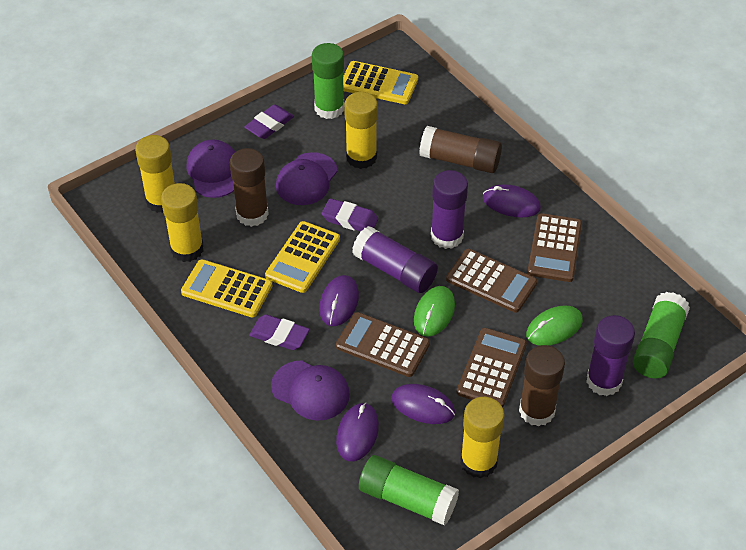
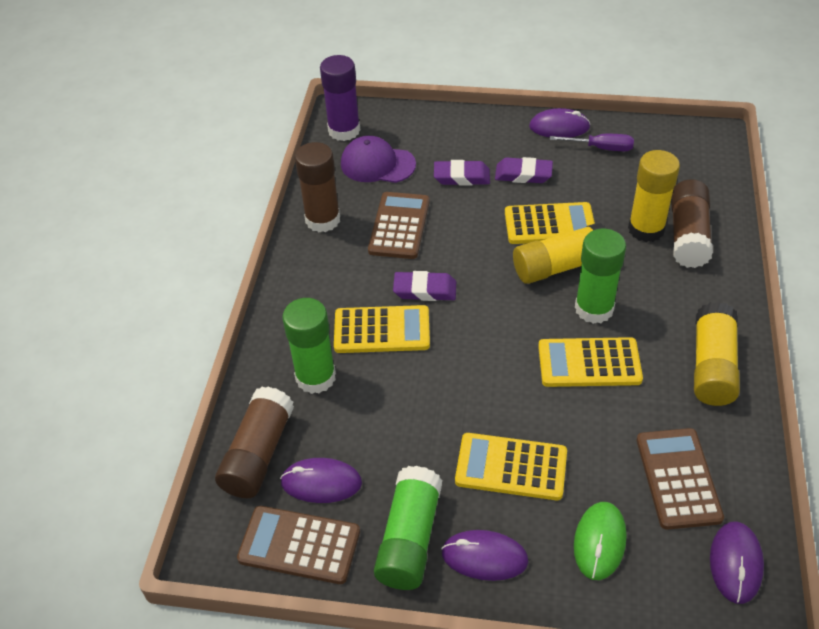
brown calculator: [336,312,430,377] [446,249,537,313] [457,328,527,407] [527,213,582,282] = 4 -> [237,506,360,584] [368,192,430,259] [637,428,724,530] = 3
green mouse: [414,286,455,337] [526,305,583,346] = 2 -> [574,502,627,580] = 1
purple cap: [187,139,235,198] [271,360,350,421] [276,152,338,205] = 3 -> [341,136,416,183] = 1
purple glue stick: [352,226,438,293] [431,170,468,249] [586,315,635,396] = 3 -> [320,55,360,141] = 1
purple screwdriver: none = 0 -> [550,134,634,151] = 1
yellow calculator: [181,259,272,317] [265,221,340,293] [343,61,418,104] = 3 -> [334,305,430,353] [455,433,567,500] [505,202,595,244] [538,337,643,387] = 4
yellow glue stick: [135,135,175,213] [161,183,204,262] [344,92,378,169] [460,397,505,478] = 4 -> [513,223,606,284] [628,150,680,242] [694,302,740,406] = 3

